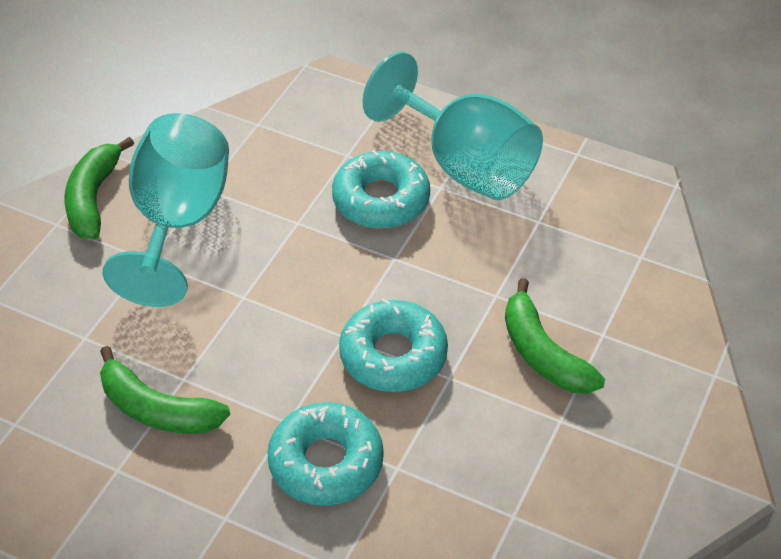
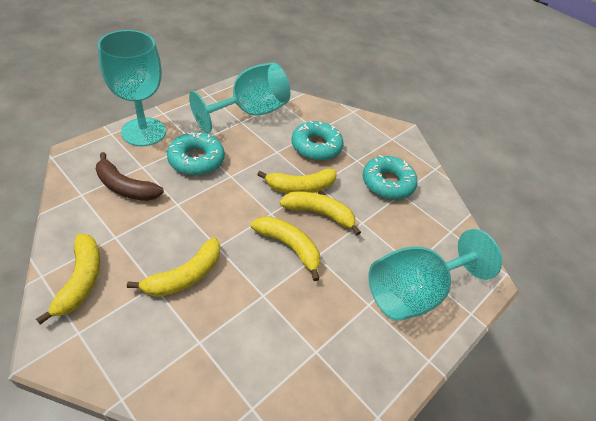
brown banana: none = 0 -> [96,152,164,201] = 1
green banana: [65,137,134,239] [100,346,230,434] [505,278,605,394] = 3 -> none = 0
turquoise goblet: [103,113,229,307] [362,52,543,200] = 2 -> [98,30,166,146] [189,62,291,133] [368,229,502,321] = 3
yellow banana: none = 0 -> [36,234,100,325] [127,238,220,297] [251,216,321,281] [257,168,337,193] [280,191,361,235] = 5

